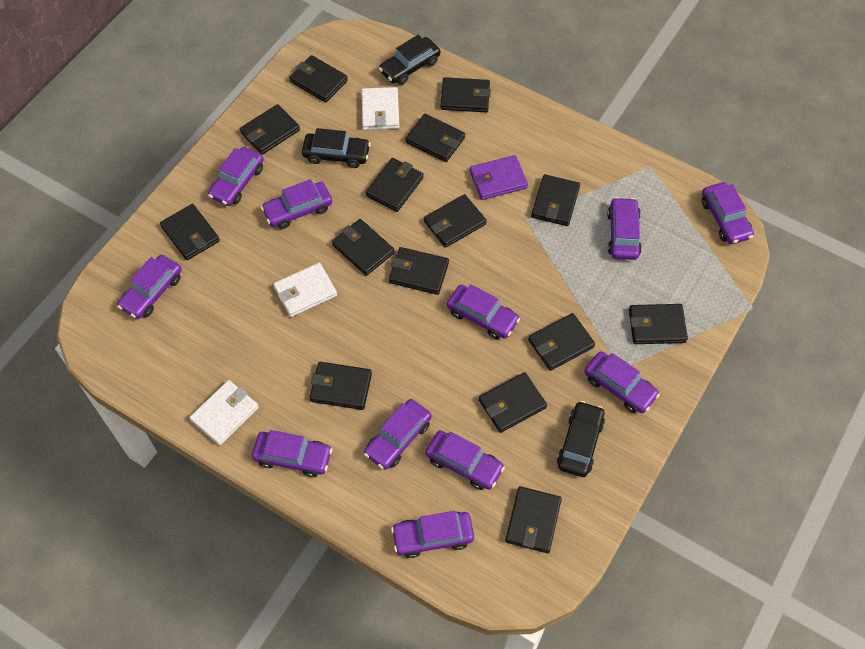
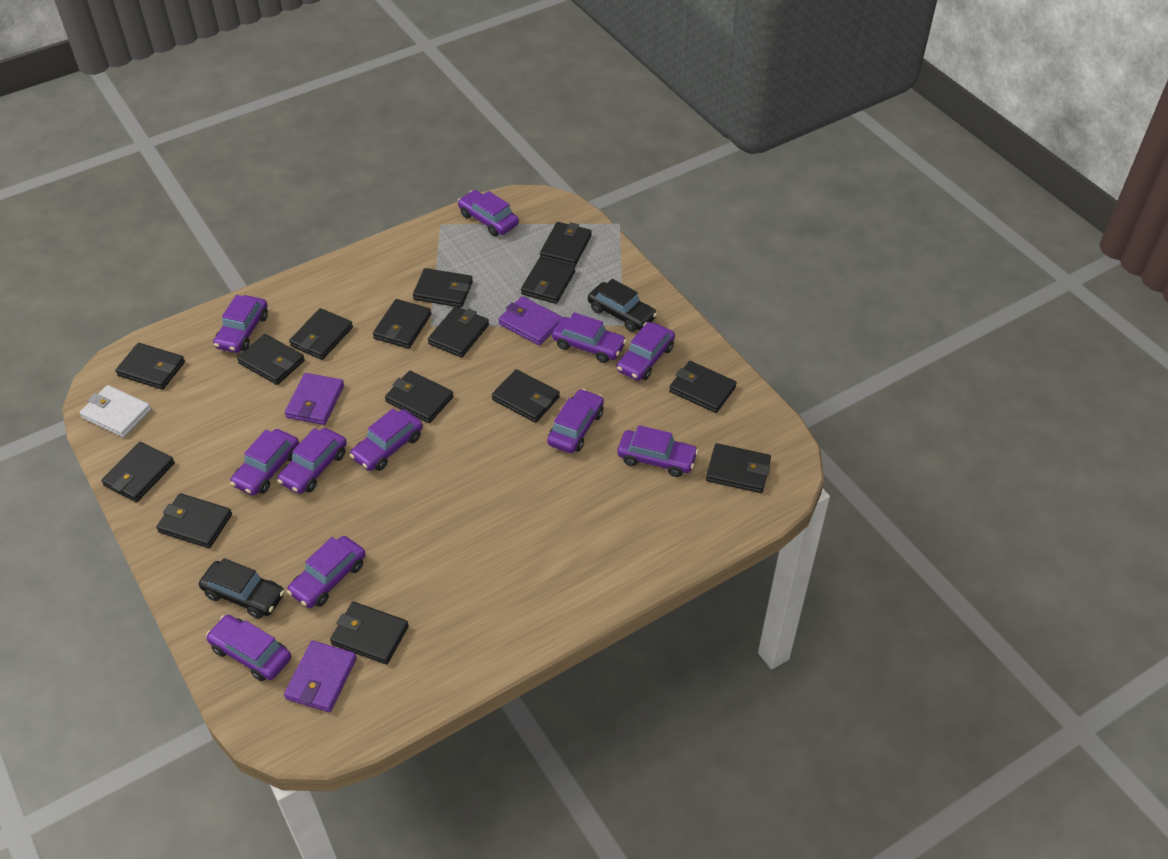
black car: [302,128,371,168] [379,35,440,85] [557,401,605,477] = 3 -> [199,558,285,619] [588,279,657,332] = 2
purple wallet: [470,155,528,200] = 1 -> [284,641,357,712] [285,373,344,425] [498,296,563,345] = 3
white wallet: [189,380,259,446] [273,263,337,317] [361,87,400,130] = 3 -> [79,385,151,438] = 1

